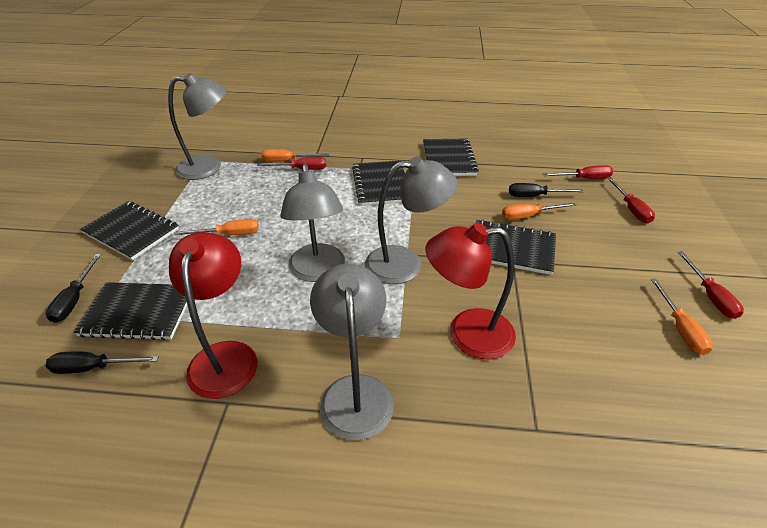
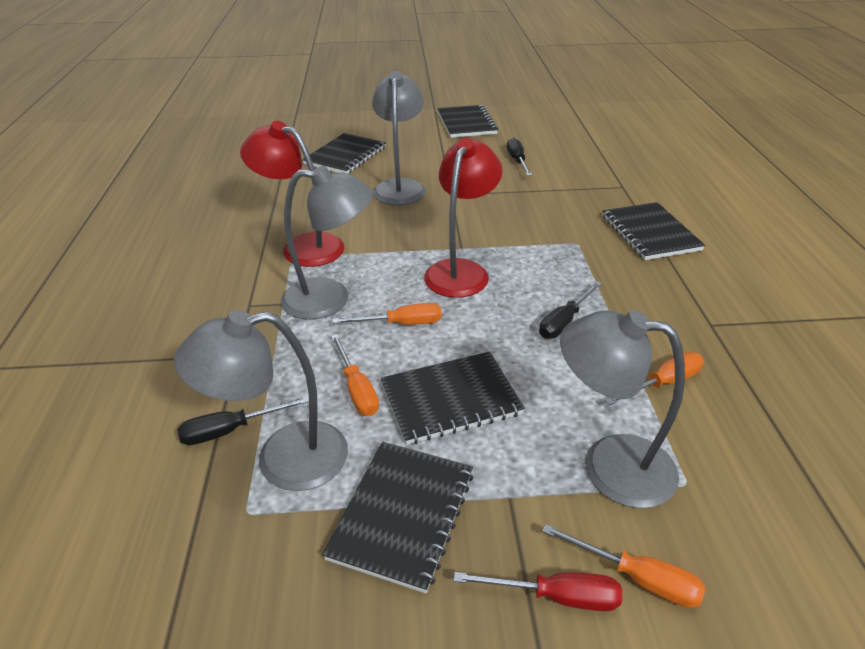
red screwdriver: [257,157,326,170] [543,165,613,179] [607,177,655,223] [678,251,744,319] = 4 -> [454,572,622,611] = 1

